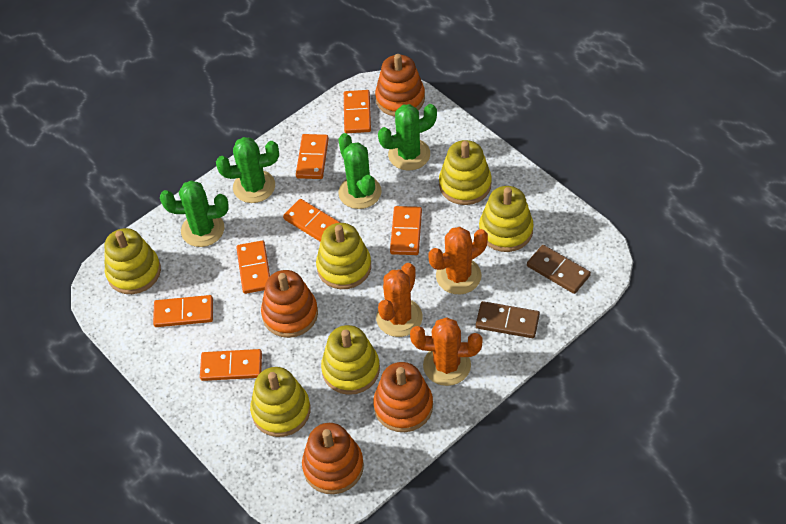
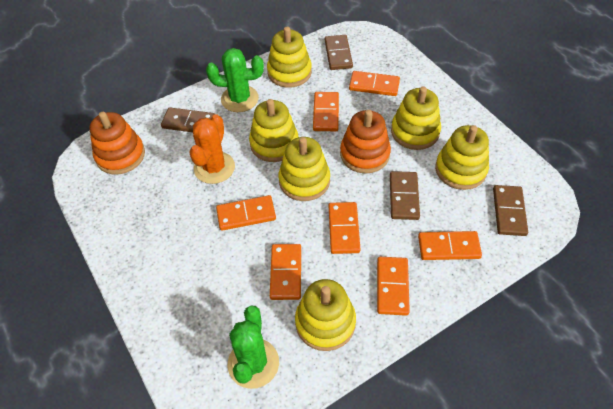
brown domino: [476,301,540,338] [527,245,591,294] = 2 -> [161,107,215,132] [325,35,353,70] [390,171,420,220] [493,185,528,236] = 4
green cactus: [160,180,229,247] [216,137,279,203] [338,133,382,209] [378,104,437,171] = 4 -> [206,48,264,112] [228,306,279,389] = 2
orange cactus: [376,263,423,337] [410,317,482,386] [429,227,488,294] = 3 -> [190,114,235,184] = 1
orange stacking toy: [261,270,318,338] [302,423,364,494] [373,362,433,432] [375,54,425,117] = 4 -> [89,112,145,175] [340,110,391,173] = 2

